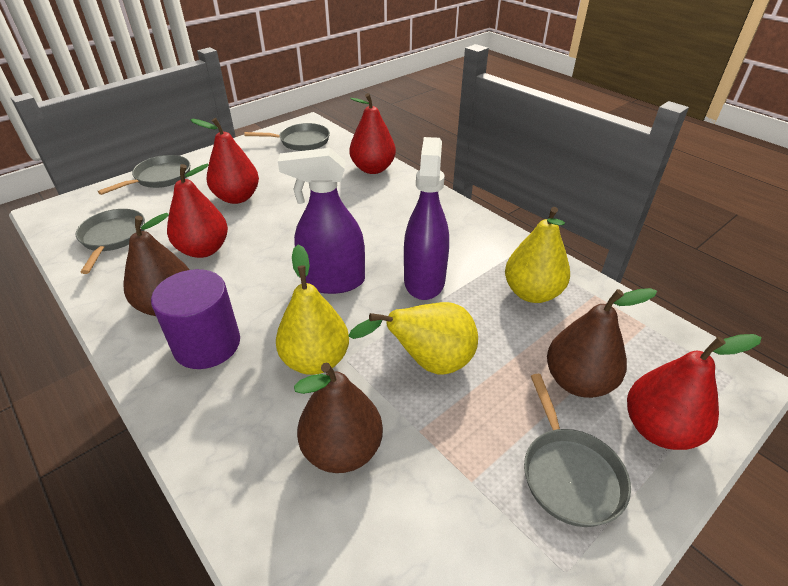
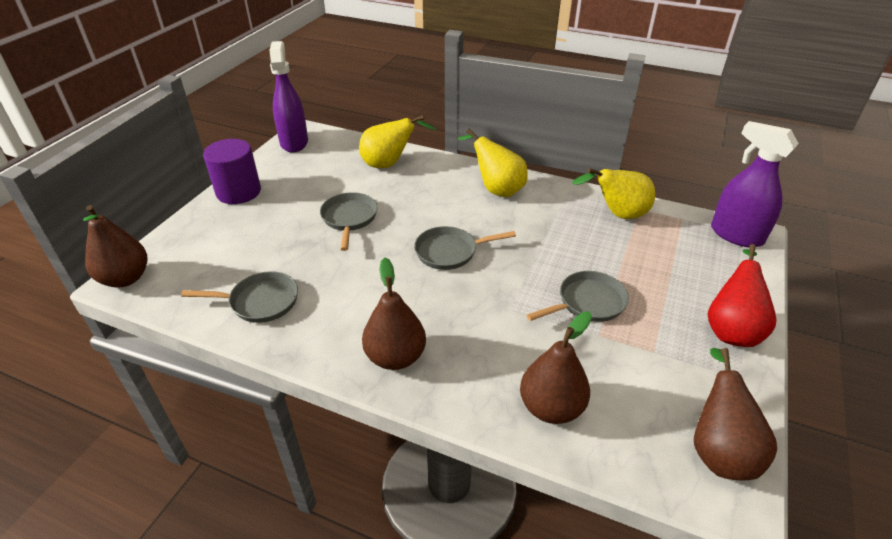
brown pear: [123,213,189,316] [294,363,383,473] [547,288,657,398] = 3 -> [83,205,147,288] [362,258,426,370] [520,312,592,424] [694,348,777,480] = 4
red pear: [167,164,228,258] [190,118,259,204] [349,93,396,174] [627,334,762,450] = 4 -> [707,244,776,347] = 1

